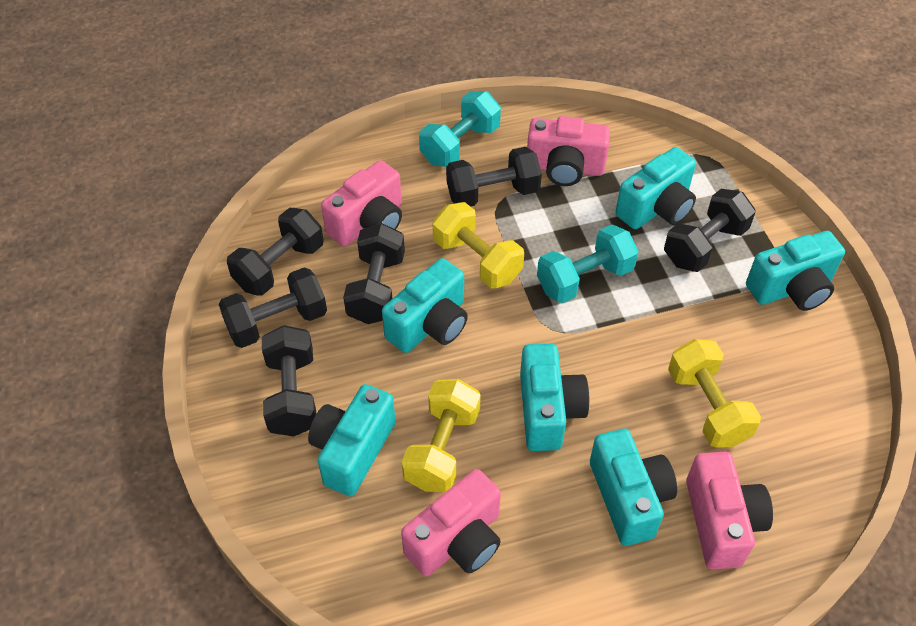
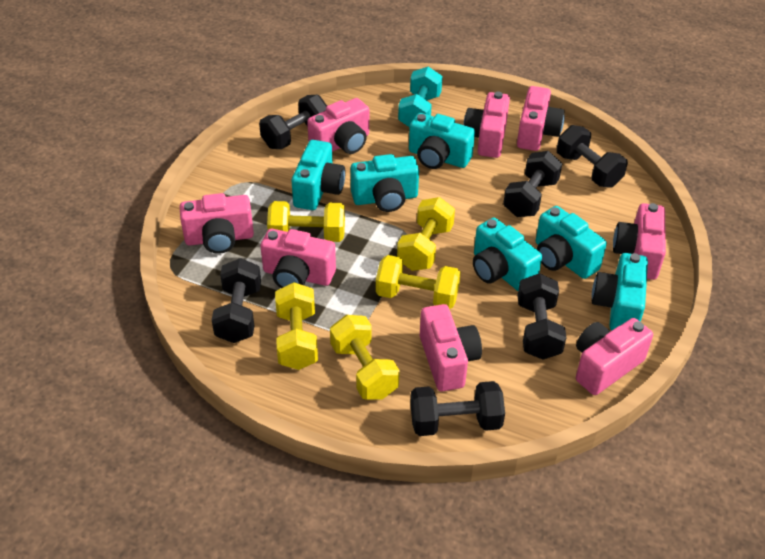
pink camera: [321,160,402,247] [401,469,501,576] [527,116,610,186] [686,452,773,570] = 4 -> [180,193,254,254] [261,229,336,288] [307,98,369,154] [420,304,482,392] [463,91,510,158] [517,86,565,151] [576,318,653,395] [613,203,666,280] = 8
turquoise dumbbell: [419,91,501,167] [537,225,639,303] = 2 -> [398,67,443,127] = 1
yellow dumbbell: [402,379,481,492] [432,202,524,289] [668,339,761,448] = 3 -> [267,201,345,242] [275,282,318,370] [330,315,400,400] [376,255,461,309] [397,197,455,271] = 5

